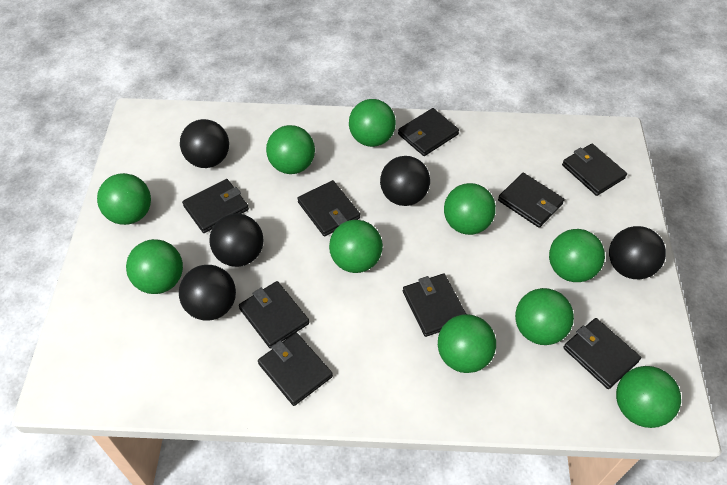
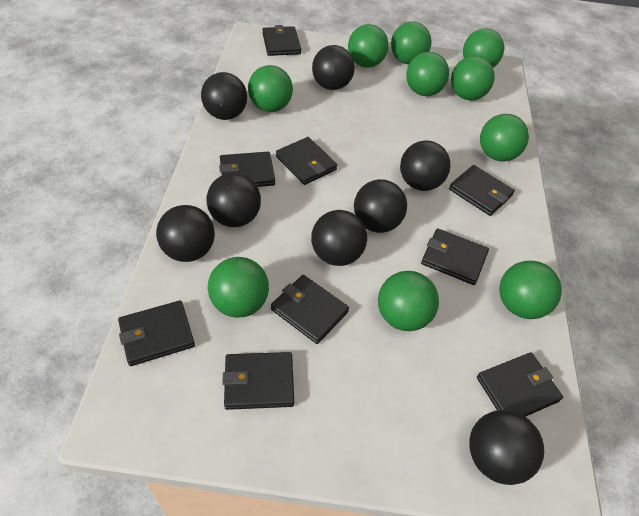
black ball: [179,265,236,321] [180,119,229,168] [210,213,264,267] [380,156,430,206] [609,226,666,279] = 5 -> [156,205,215,262] [201,72,247,120] [206,173,261,227] [311,210,367,266] [312,45,355,90] [354,179,407,233] [400,141,450,191] [469,410,544,485] = 8

